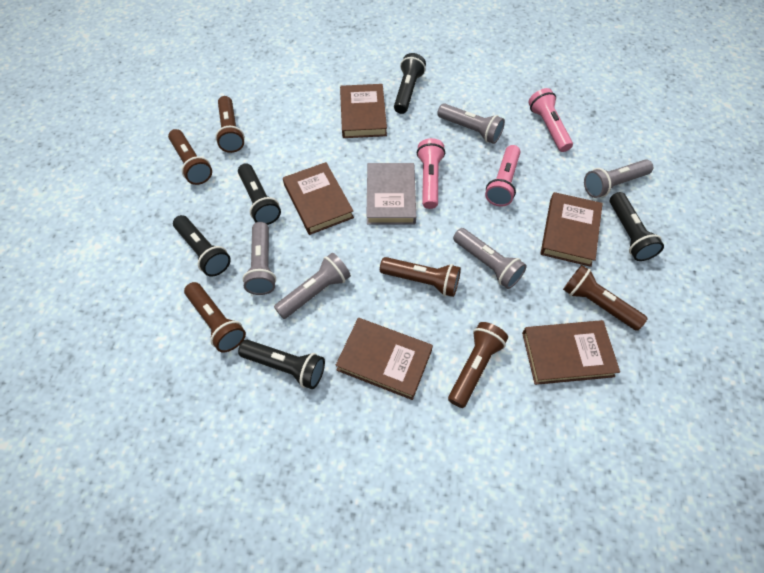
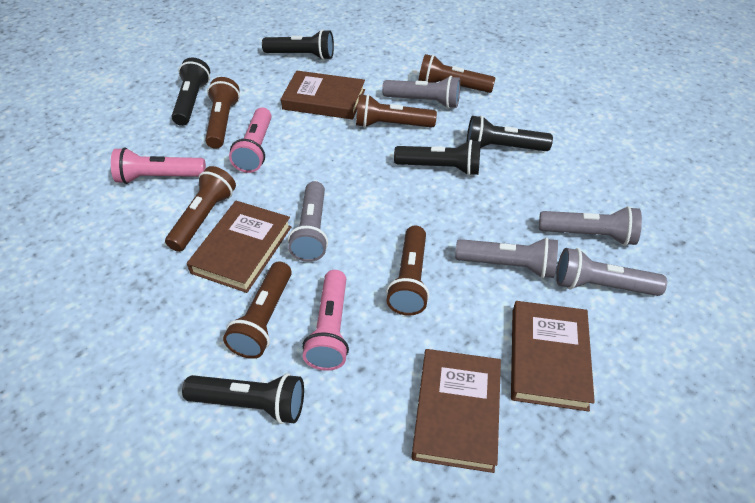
brown book: [283,162,354,235] [335,318,433,400] [340,84,387,138] [522,320,620,385] [541,192,603,267] = 5 -> [187,201,291,293] [281,71,365,120] [412,349,501,473] [511,301,595,411] = 4
grey book: [366,163,416,225] = 1 -> none = 0

